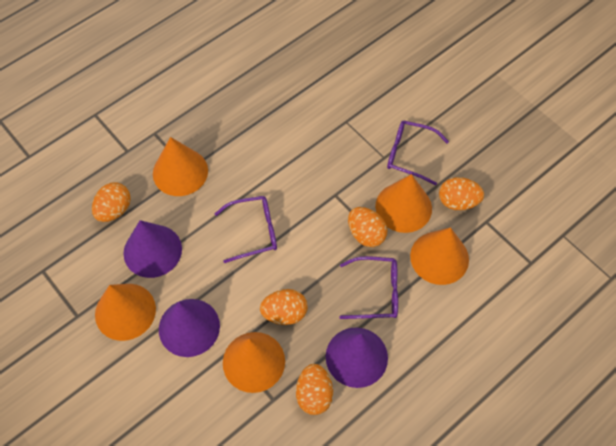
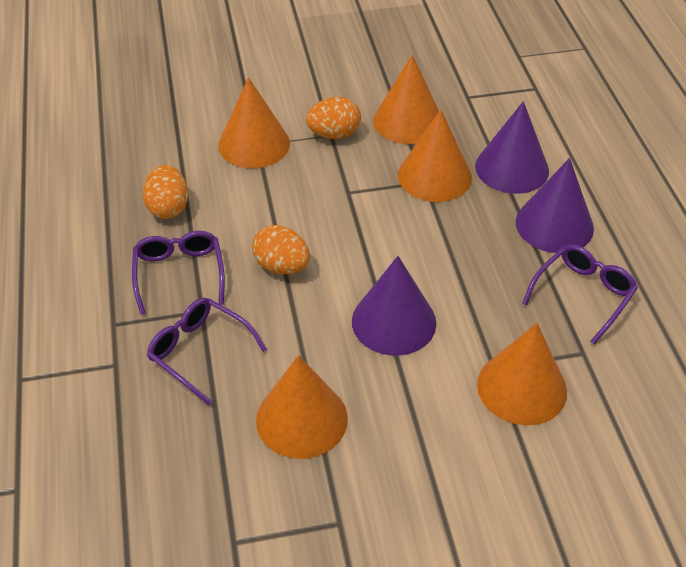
orange egg: [92,183,131,222] [260,289,307,325] [296,364,333,415] [348,207,387,247] [439,177,484,210] = 5 -> [143,165,188,219] [252,225,310,274] [306,97,361,139] = 3

